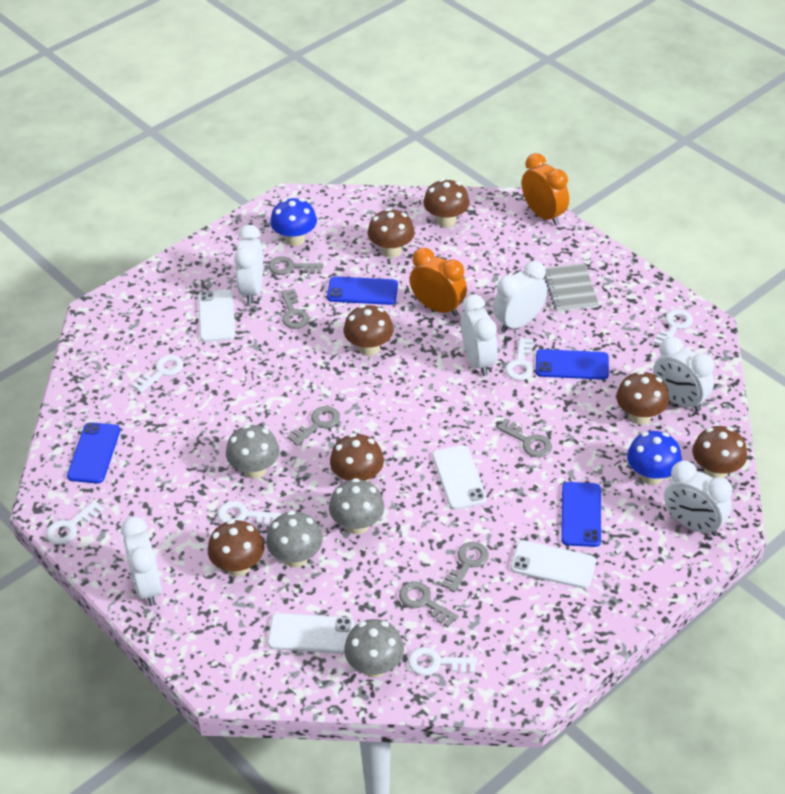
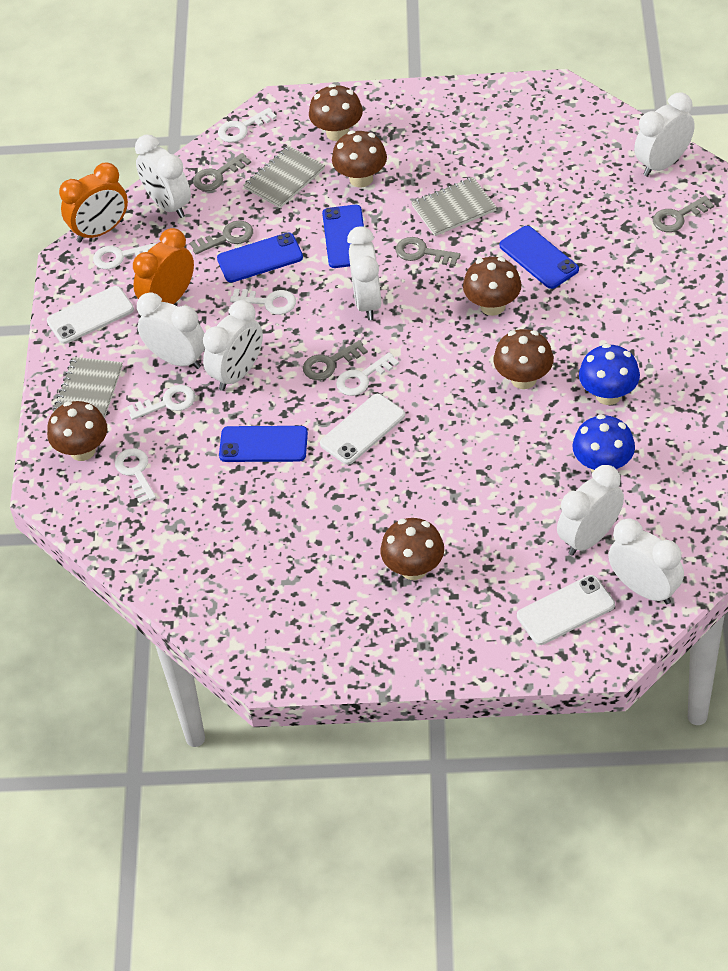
brown mushroom: [208,520,264,576] [330,433,384,482] [343,305,394,356] [368,208,415,258] [423,179,470,227] [616,371,669,425] [692,426,747,478] = 7 -> [47,401,107,461] [309,84,363,141] [332,130,387,188] [380,518,444,580] [463,257,522,316] [493,329,554,389] = 6
grey key: [268,257,323,275] [281,289,309,329] [287,406,340,446] [399,582,459,627] [441,542,489,592] [497,419,552,457] = 6 -> [190,221,253,255] [193,153,251,191] [303,340,368,380] [396,237,461,266] [653,196,714,232] = 5
grey mushroom: [226,425,279,479] [266,511,323,567] [329,478,384,534] [344,619,404,678] = 4 -> none = 0
grey notebook: [544,263,599,312] = 1 -> [52,357,123,418] [243,145,325,208] [411,177,497,236] = 3
white clock: [121,516,162,606] [234,225,263,304] [461,294,497,376] [493,261,547,333] [653,337,714,412] [664,461,732,536] = 6 -> [135,134,191,218] [137,292,205,369] [203,300,263,391] [347,226,381,320] [557,465,624,556] [608,518,684,604] [634,92,695,177] = 7
white phone: [198,289,235,342] [268,613,354,654] [432,445,487,510] [510,540,596,589] = 4 -> [47,286,134,344] [320,394,405,465] [517,575,615,645] = 3

